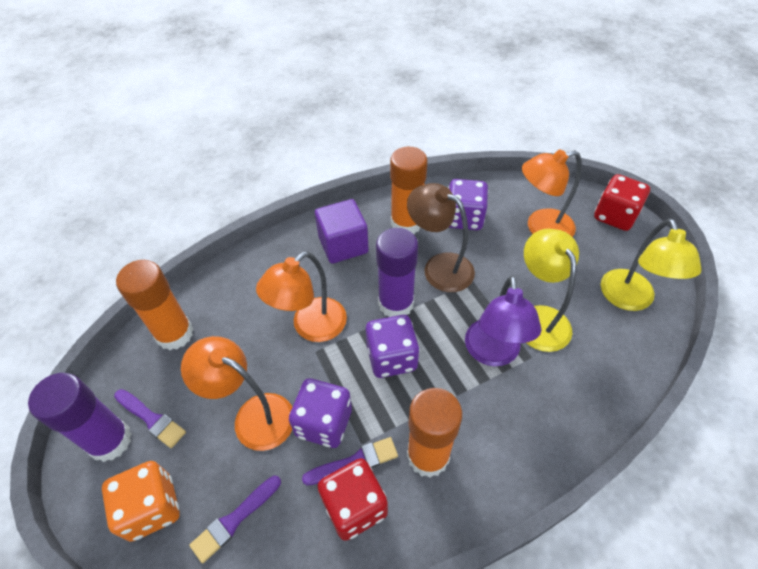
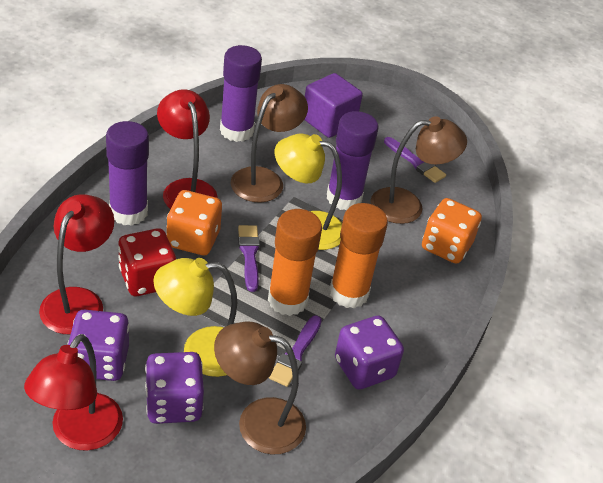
brown lamp: [407,183,475,292] = 1 -> [214,321,306,455] [231,84,308,203] [370,116,467,224] = 3
orange dice: [102,461,180,542] = 1 -> [166,190,222,255] [422,198,482,264] = 2
orange glue stick: [116,260,193,350] [390,147,428,234] [407,388,462,478] = 3 -> [268,209,322,316] [329,203,388,308] = 2
orange lamp: [181,336,292,451] [256,251,347,342] [522,149,582,237] = 3 -> none = 0
purple glue stick: [28,373,132,462] [376,228,418,317] = 2 -> [106,121,149,226] [220,45,262,142] [327,111,378,210] = 3
purple lamp: [465,276,542,366] = 1 -> none = 0
red dice: [317,458,388,541] [594,174,650,231] = 2 -> [118,228,176,296] = 1
red lamp: none = 0 -> [24,334,123,451] [39,194,114,334] [157,89,218,209] = 3

